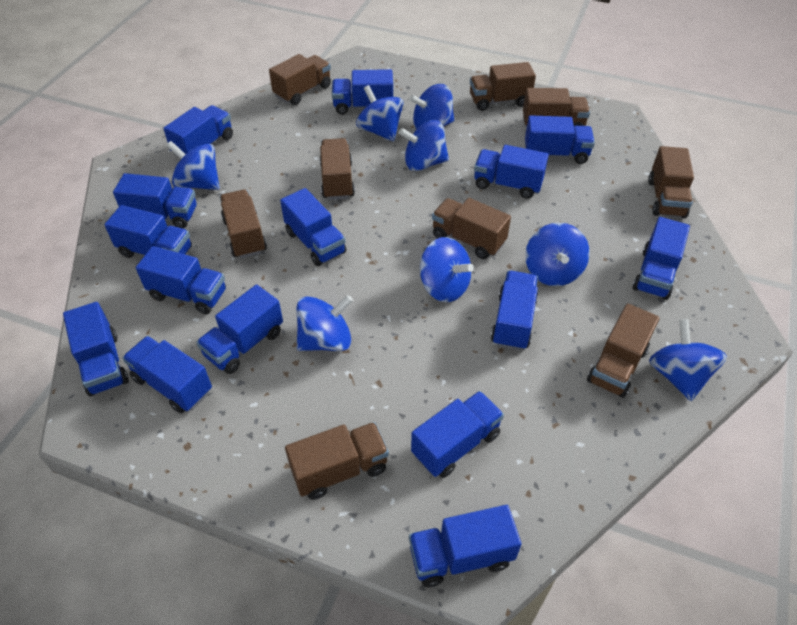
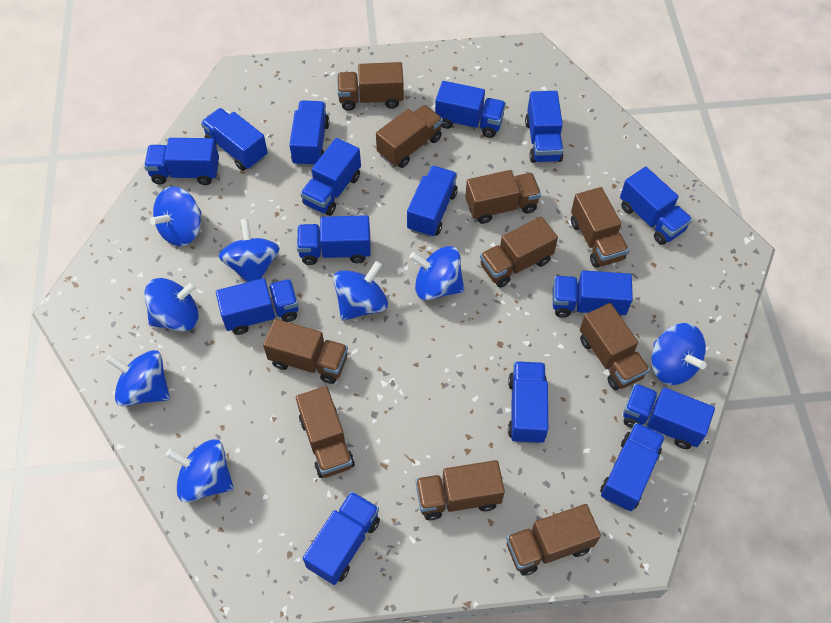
brown truck: [220,190,267,258] [269,54,331,105] [285,422,389,500] [320,138,355,200] [432,198,511,259] [470,62,536,111] [523,88,590,127] [587,303,660,398] [648,146,694,218] = 9 -> [263,319,348,384] [296,386,355,478] [337,62,404,111] [376,105,443,168] [416,460,505,520] [465,170,541,224] [480,216,558,288] [506,504,601,576] [571,187,629,268] [580,303,650,390] = 10

